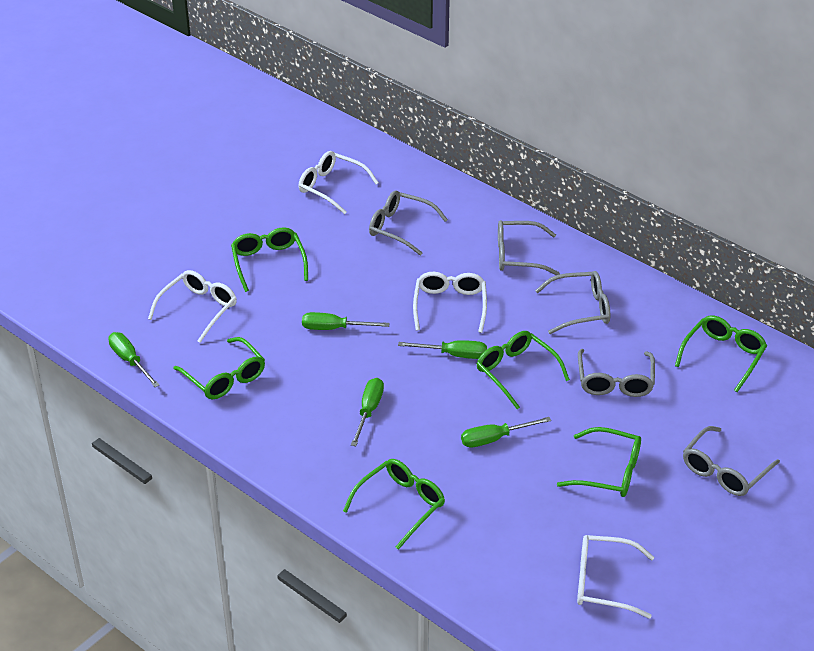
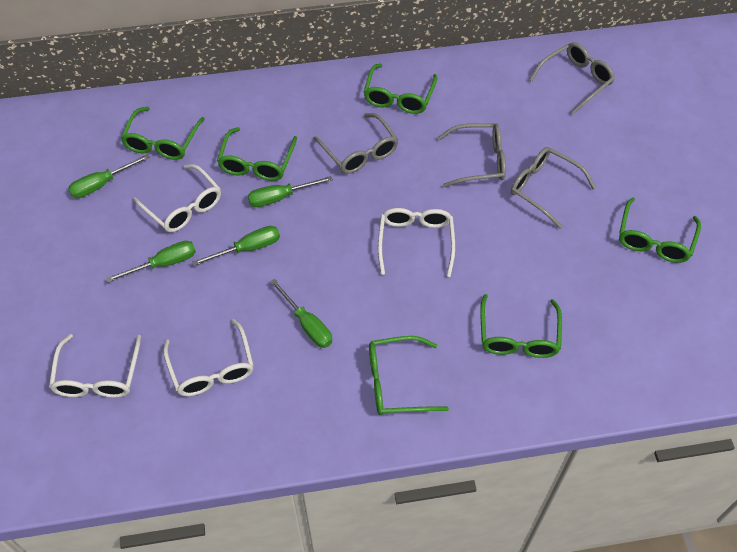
grey glasses: [369,190,448,255] [498,220,560,275] [535,271,610,334] [578,349,655,397] [683,426,780,496] = 5 -> [313,113,398,174] [437,123,506,187] [511,147,596,229] [529,42,615,114] = 4

